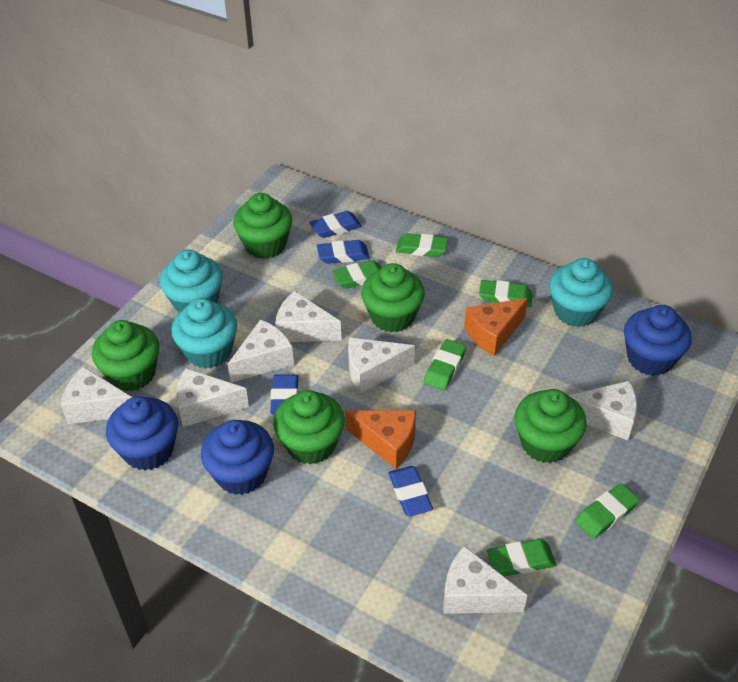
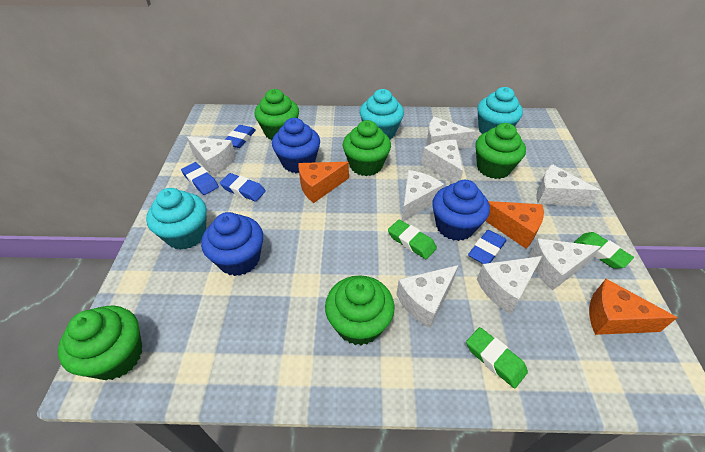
green eraser: [332,260,382,289] [396,233,448,257] [424,339,466,390] [479,280,533,307] [487,539,556,577] [575,483,639,539] = 6 -> [388,219,437,259] [466,327,528,388] [574,232,634,269] = 3
orange cheese: [345,410,416,469] [464,298,528,356] = 2 -> [298,162,349,203] [486,201,544,249] [589,279,677,335] = 3
white cheese: [61,366,132,424] [176,368,249,427] [228,319,294,383] [275,291,341,342] [348,337,415,394] [443,546,527,614] [568,381,637,441] = 7 -> [186,136,236,176] [396,265,459,328] [402,170,444,221] [421,140,463,183] [426,117,476,149] [477,256,542,314] [529,238,601,290] [537,164,601,207] = 8

